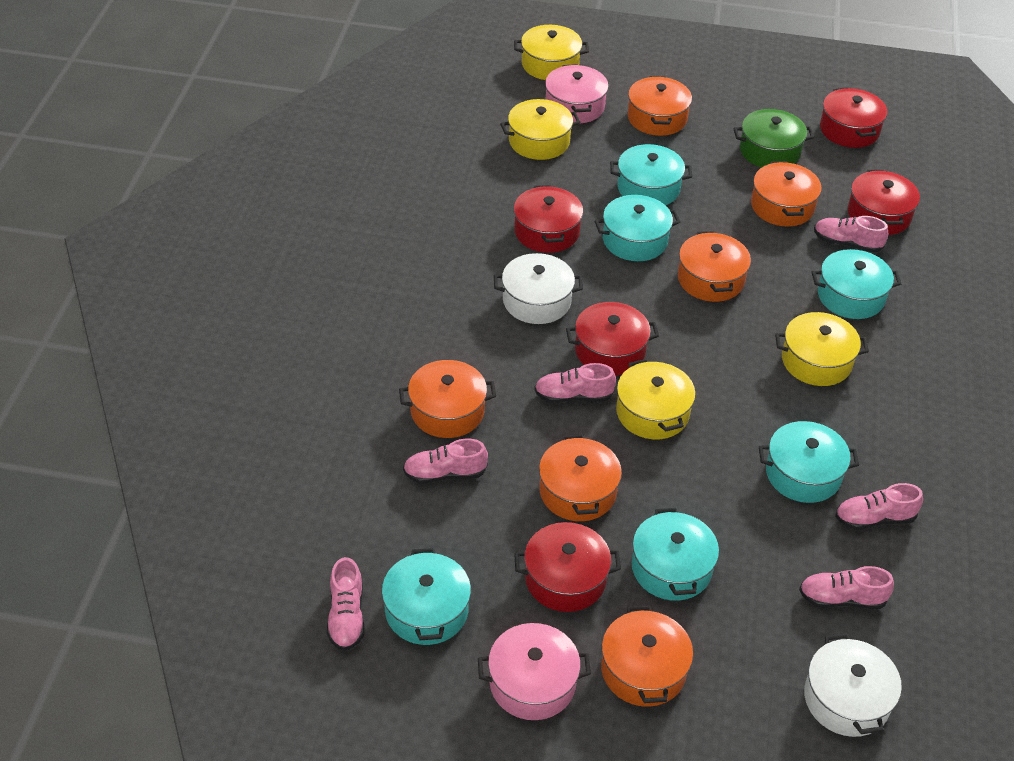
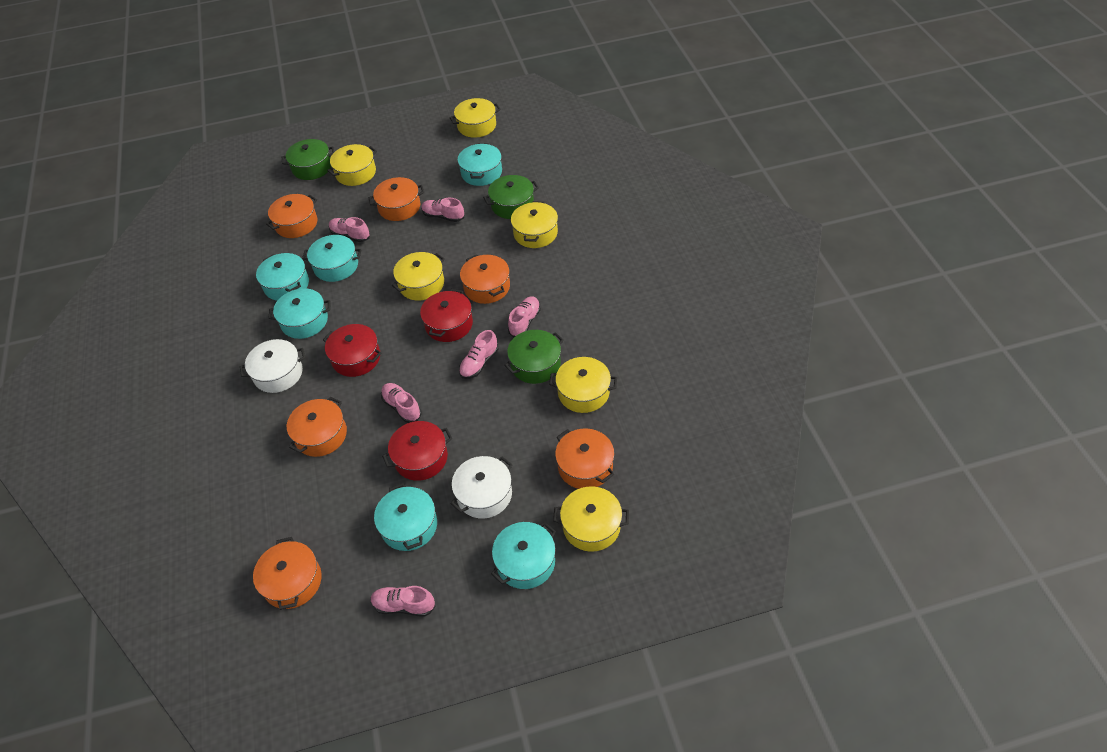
green pot: [734,109,814,168] = 1 -> [282,139,334,180] [483,175,539,219] [504,330,564,384] = 3
pink pot: [478,623,591,720] [545,64,609,124] = 2 -> none = 0
red pot: [514,185,583,253] [514,522,621,612] [566,302,659,376] [820,87,887,148] [848,169,920,235] = 5 -> [323,324,381,377] [382,421,452,481] [420,289,473,342] = 3
yellow pot: [500,99,580,160] [514,25,589,80] [616,359,696,439] [775,312,869,386] = 4 -> [327,144,377,186] [392,252,445,301] [450,98,501,138] [511,201,558,248] [549,357,617,413] [553,486,629,552] = 6

